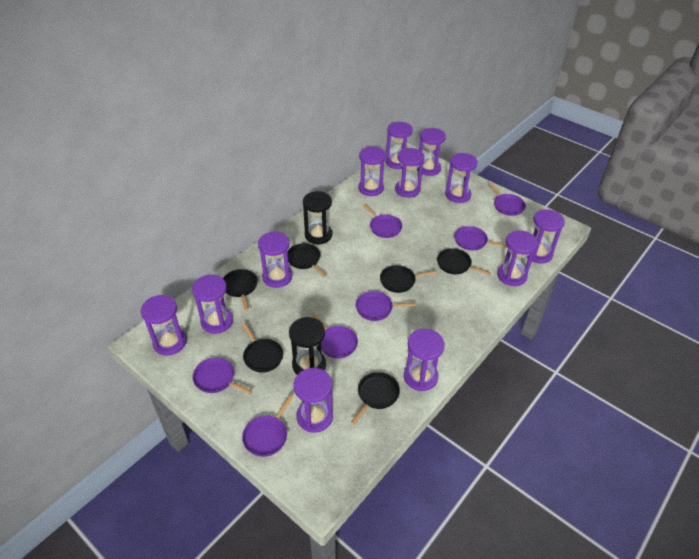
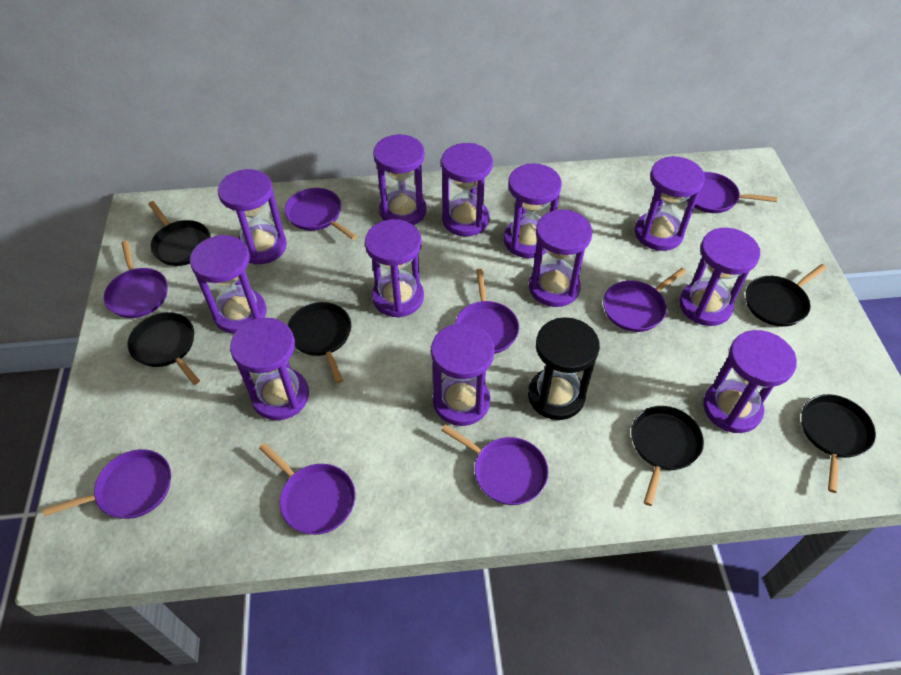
black hourglass: [289,317,326,375] [303,191,332,244] = 2 -> [528,317,600,420] = 1
purple pan: [192,358,252,394] [242,395,293,457] [310,312,358,358] [356,291,416,321] [363,204,402,238] [454,226,508,250] [488,182,526,216] = 7 -> [43,449,171,519] [104,241,168,318] [259,443,355,535] [285,188,357,240] [441,425,549,505] [455,269,519,354] [603,268,686,332] [687,172,777,213] = 8

